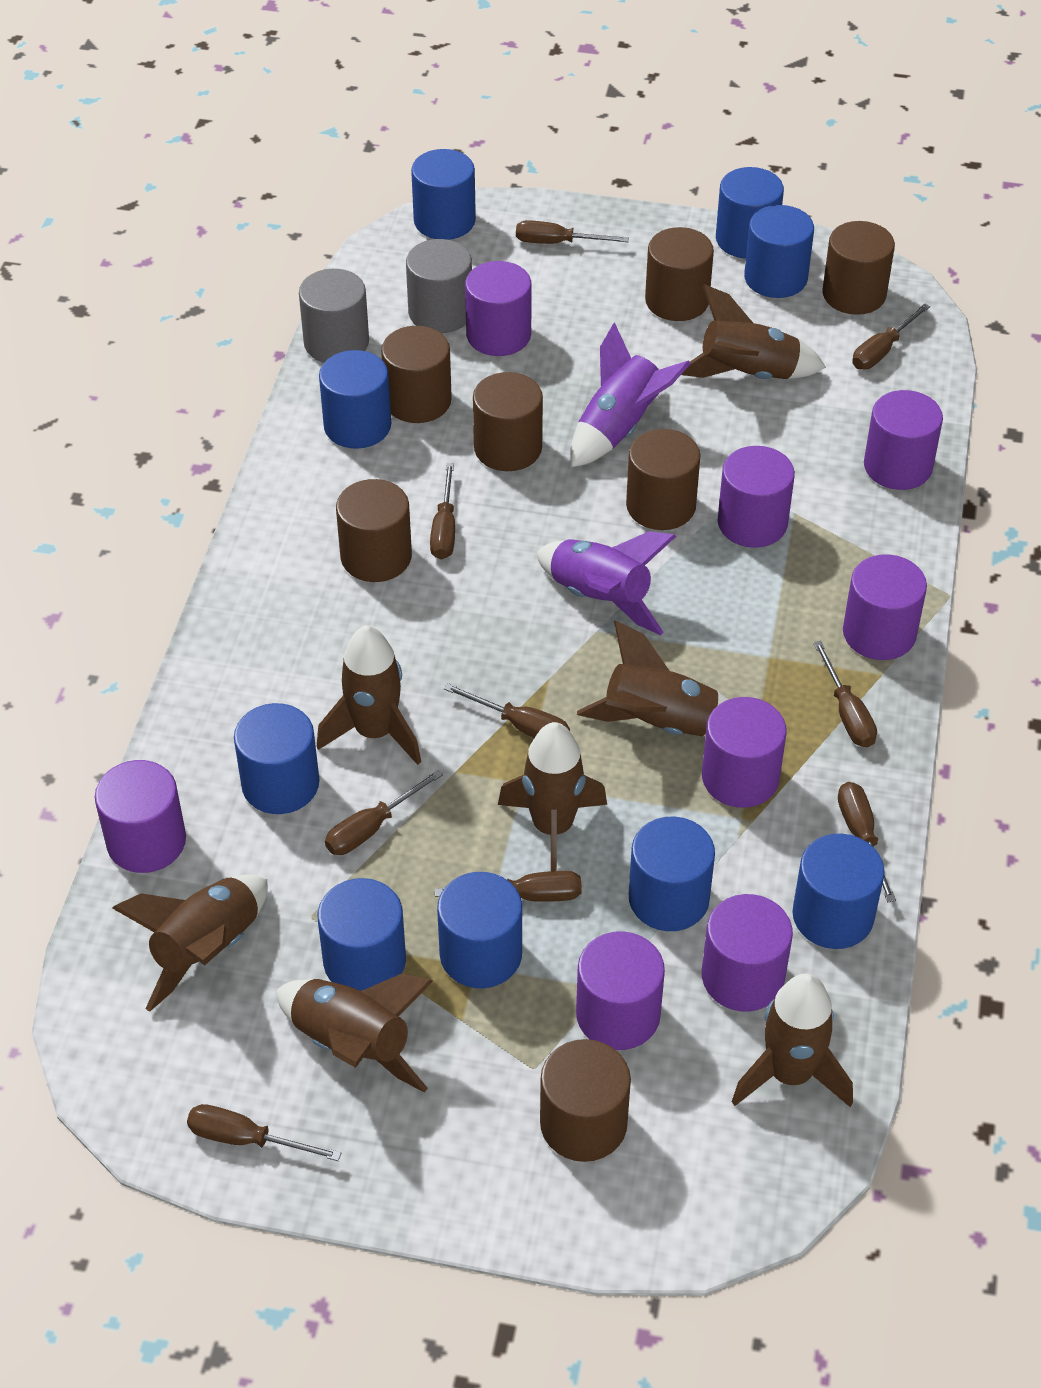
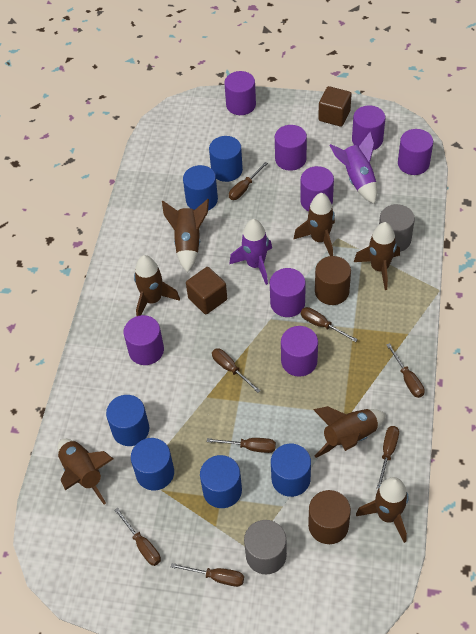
blue cylinder: [234,703,319,814] [318,878,406,991] [319,350,391,449] [411,149,476,240] [437,872,522,988] [629,817,715,931] [716,167,784,259] [744,205,814,298] [792,834,885,949] = 9 -> [106,395,149,446] [131,438,174,490] [183,165,218,210] [200,455,242,508] [209,136,243,182] [271,444,311,497] = 6
brown cube: none = 0 -> [186,267,227,314] [318,86,352,127] = 2
brown cylinder: [336,479,412,582] [381,326,452,423] [473,372,543,471] [540,1039,631,1162] [626,429,701,530] [645,227,714,321] [822,221,895,315] = 7 -> [308,490,351,544] [315,256,351,305] = 2
brown screwdriver: [187,1104,341,1161] [325,769,443,855] [430,463,455,559] [435,871,582,902] [444,683,570,738] [516,220,629,244] [813,641,877,747] [838,782,896,902] [852,303,930,370] = 9 -> [114,508,161,566] [171,563,244,587] [207,438,276,453] [212,349,261,393] [229,162,268,200] [301,307,358,342] [376,426,399,489] [386,343,425,398] = 8

